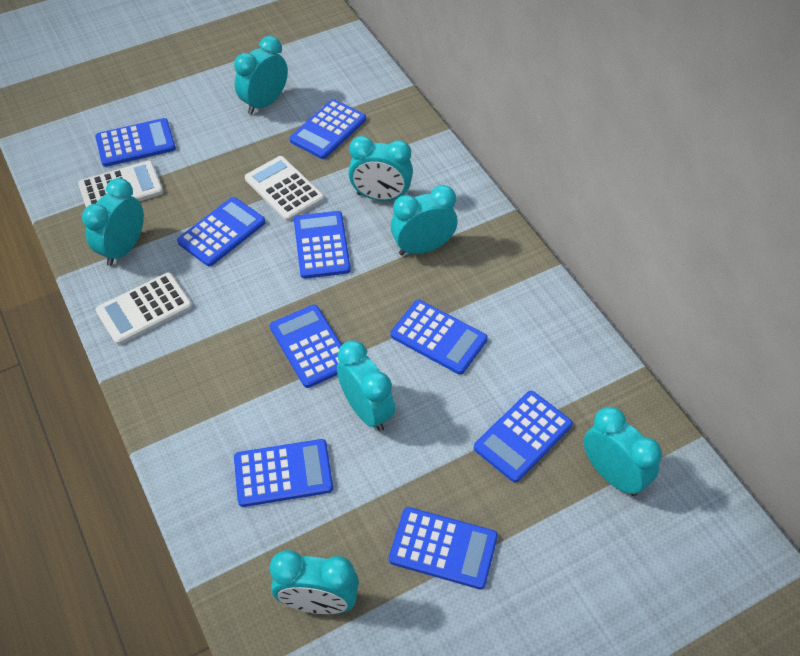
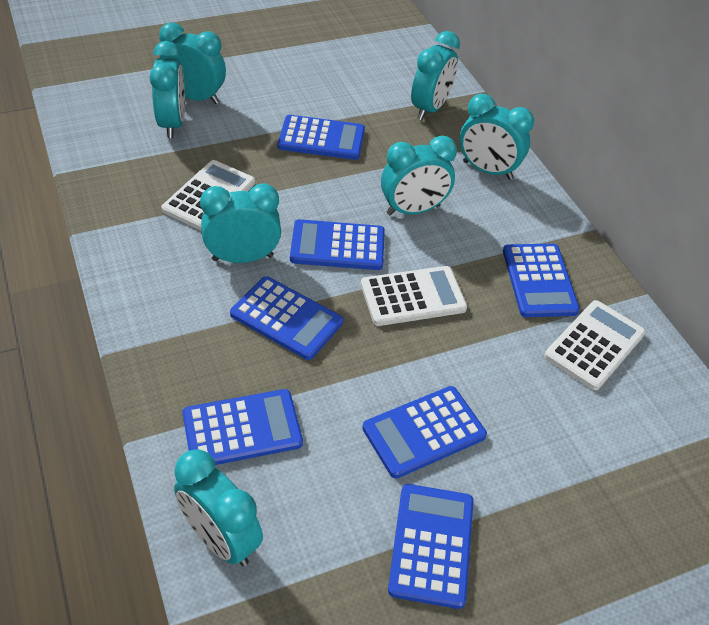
blue calculator: [95,118,176,167] [177,197,266,267] [234,439,333,507] [270,305,342,388] [289,99,366,159] [294,211,351,279] [389,507,498,589] [390,300,488,375] [474,391,573,483] = 9 -> [182,389,303,465] [230,276,343,360] [278,115,365,160] [290,219,385,270] [362,386,487,479] [388,484,474,609] [503,244,580,317] = 7

